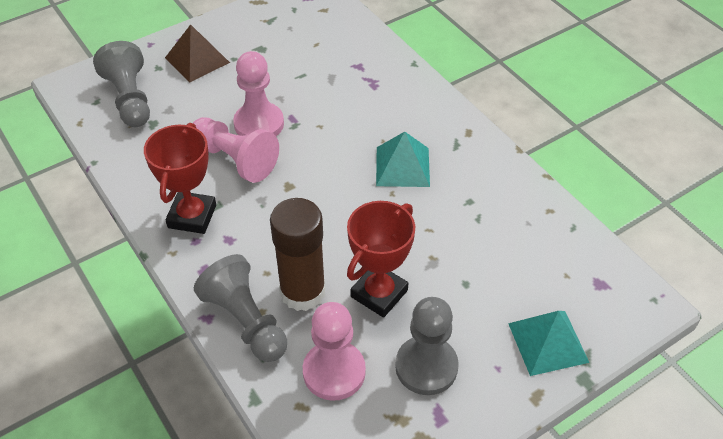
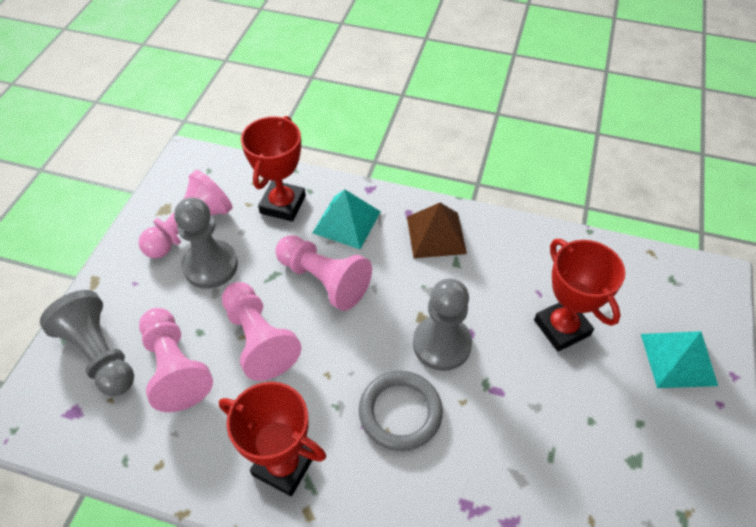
brown glue stick: [270,198,326,311] = 1 -> none = 0
grey ring: none = 0 -> [359,371,443,451] = 1
pink pawn: [193,117,279,183] [233,51,284,136] [303,302,366,401] = 3 -> [138,170,233,259] [139,308,213,412] [222,282,301,381] [275,235,372,311] = 4
red trophy: [144,123,216,234] [347,201,415,318] = 2 -> [219,382,326,496] [241,116,306,222] [534,239,625,351] = 3

